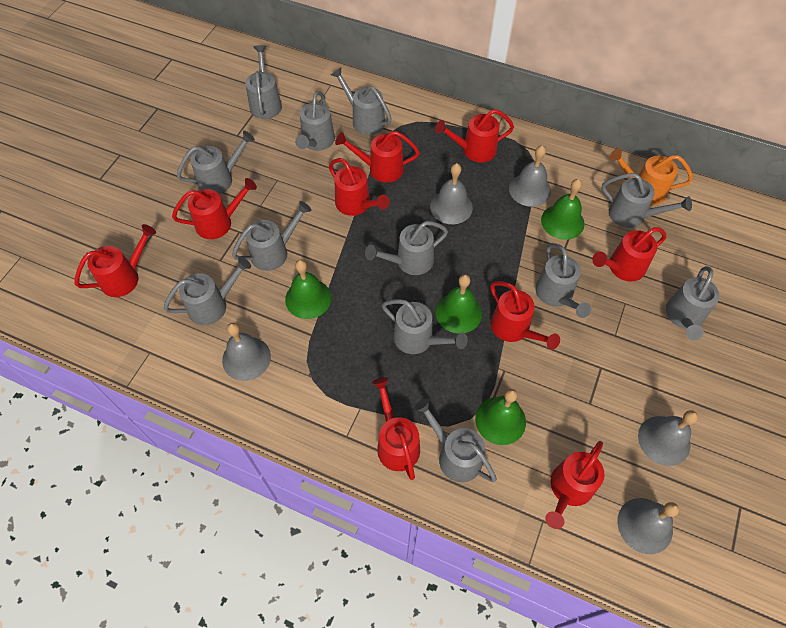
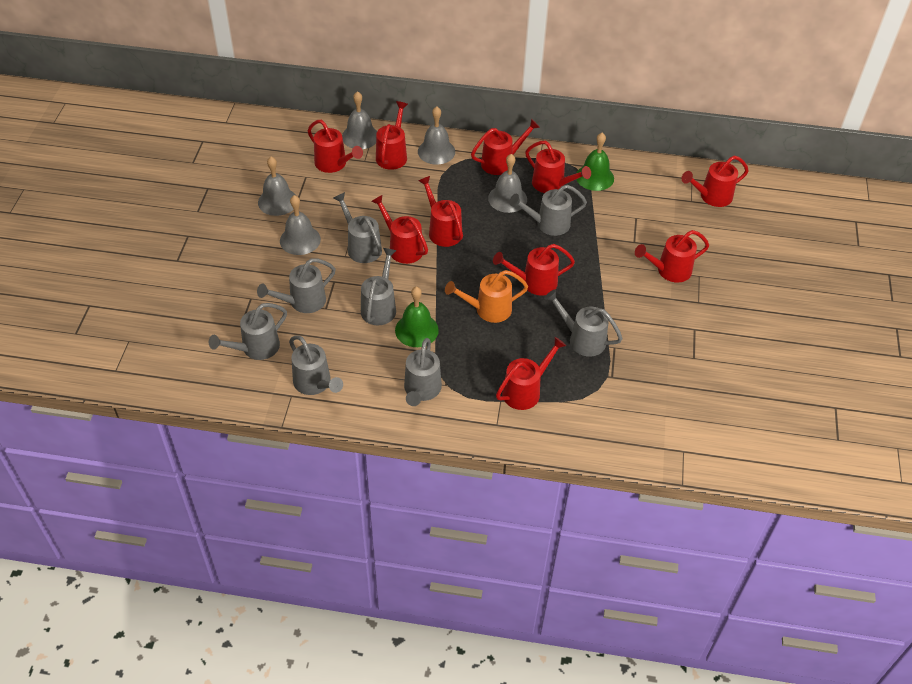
green bell: [285,260,331,319] [435,274,482,334] [475,389,526,445] [541,179,585,240] = 4 -> [395,287,439,347] [576,133,614,191] = 2
grey watering can: [163,257,251,325] [177,131,255,194] [232,201,312,271] [245,45,282,119] [295,91,335,151] [331,67,392,135] [365,221,448,275] [382,299,468,354] [414,398,497,482] [535,243,591,318] [602,173,692,228] [666,266,719,340] = 12 -> [209,303,287,360] [257,258,336,313] [289,335,343,395] [334,192,382,263] [361,248,397,325] [404,338,442,406] [509,185,587,236] [544,289,623,357] = 8
red watering can: [75,224,156,297] [172,178,257,239] [329,158,389,216] [335,131,420,182] [372,377,420,480] [435,109,514,162] [490,281,560,350] [545,441,605,529] [592,227,666,282] = 9 -> [308,120,363,173] [371,195,428,264] [376,101,408,170] [418,176,463,247] [471,119,540,175] [493,244,575,296] [496,337,567,410] [525,141,591,193] [635,230,709,283] [682,156,749,207] = 10

